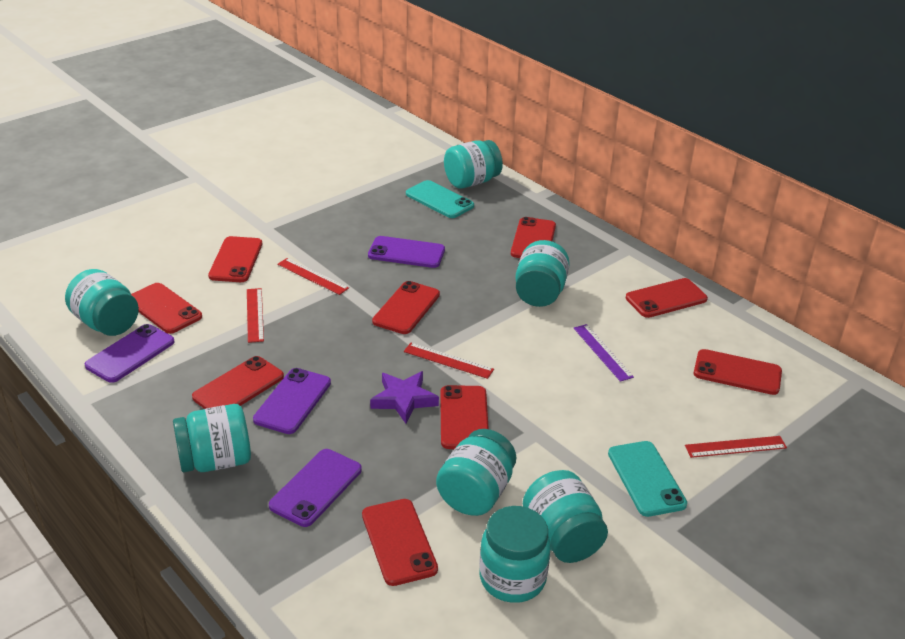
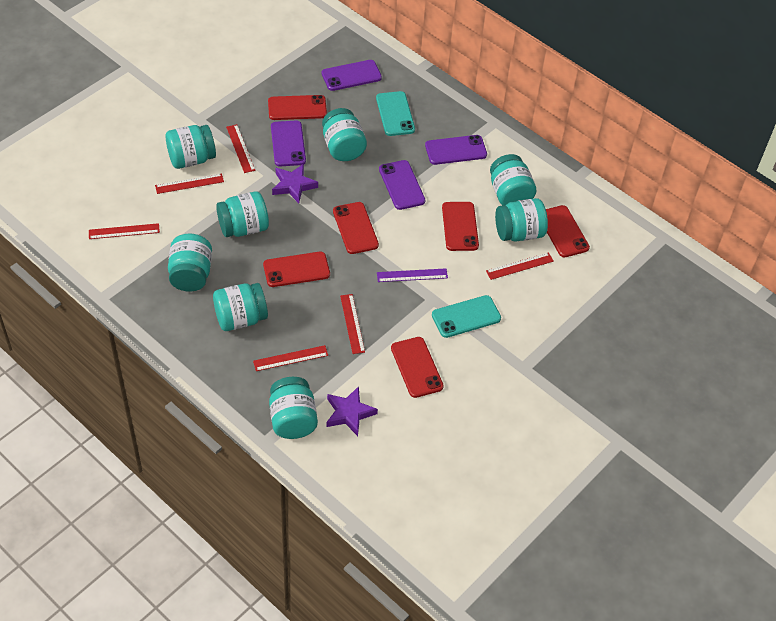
purple star: [370,371,439,424] = 1 -> [272,164,318,204] [327,386,378,436] = 2
red phone: [131,283,202,334] [192,356,284,409] [208,236,262,282] [362,499,438,586] [372,281,440,334] [440,385,489,449] [511,217,556,258] [626,278,708,318] [694,349,782,395] = 9 -> [263,252,330,287] [268,95,327,120] [333,202,379,254] [391,337,444,398] [442,202,479,251] [546,205,590,257] = 6
red ruler: [247,288,264,343] [277,258,349,295] [404,343,494,379] [685,436,787,458] = 4 -> [89,223,160,239] [155,173,224,194] [226,124,255,173] [253,345,328,371] [340,294,365,354] [486,252,554,280] = 6
turquoise jar: [65,269,139,336] [173,404,251,472] [436,429,516,516] [444,140,503,189] [479,506,551,603] [515,240,570,307] [523,470,608,563] = 7 -> [166,125,216,169] [168,234,212,291] [213,283,268,331] [216,191,269,237] [269,377,318,439] [322,108,367,161] [490,154,536,206] [495,198,548,242] = 8

